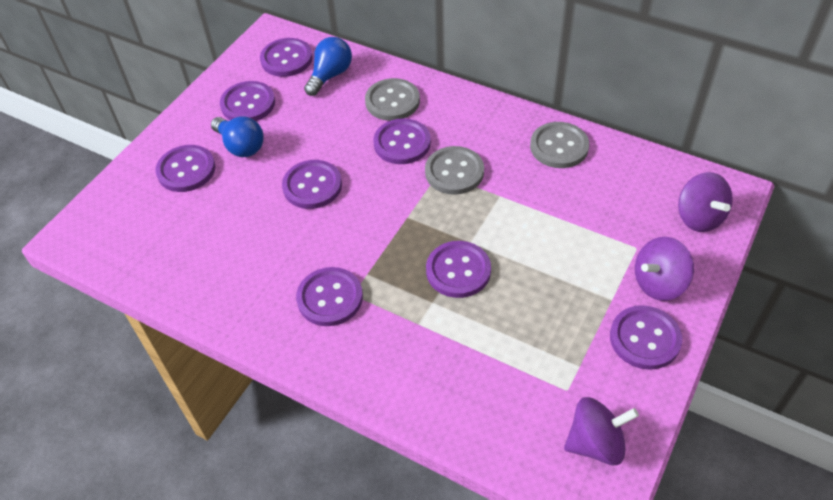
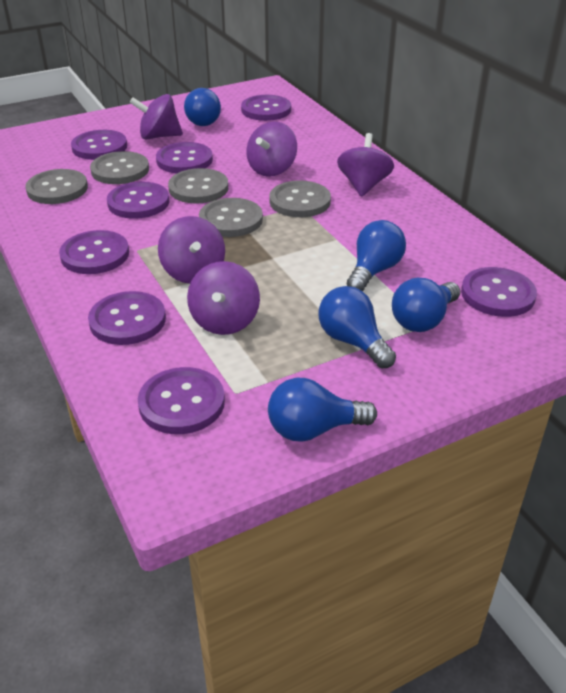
blue light bulb: [211,117,264,157] [304,37,352,96] = 2 -> [184,88,221,126] [268,378,377,442] [318,286,396,368] [347,220,406,291] [392,278,460,332] = 5
grey button: [365,78,420,121] [425,146,484,195] [530,122,589,168] = 3 -> [25,169,88,204] [90,151,149,184] [168,168,228,204] [199,198,263,237] [270,181,331,217] = 5
purple spinning top: [564,397,639,465] [635,237,694,301] [678,172,733,232] = 3 -> [129,94,183,140] [158,216,225,284] [187,261,260,335] [247,121,297,177] [337,133,394,197] = 5

